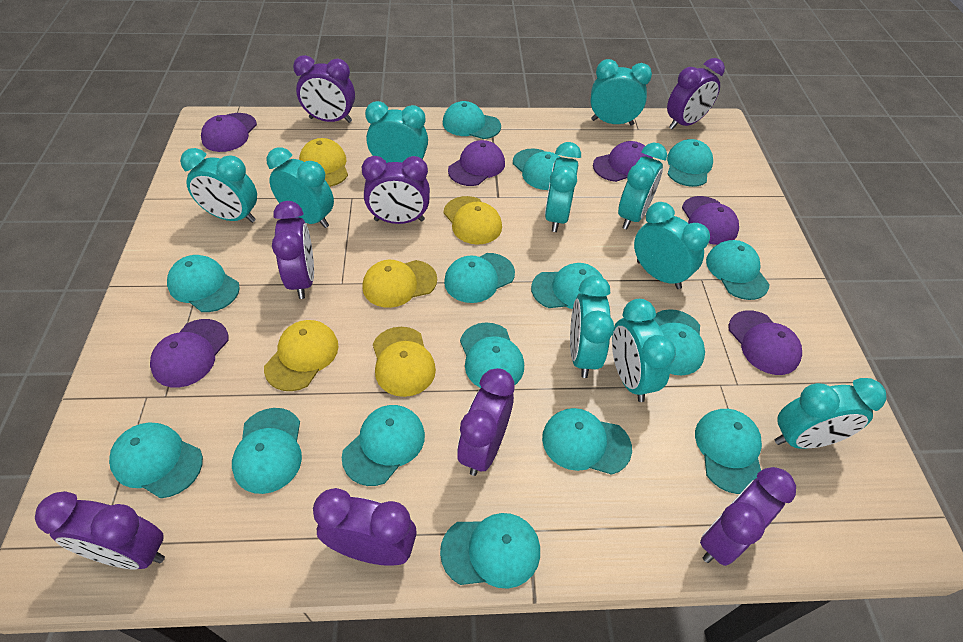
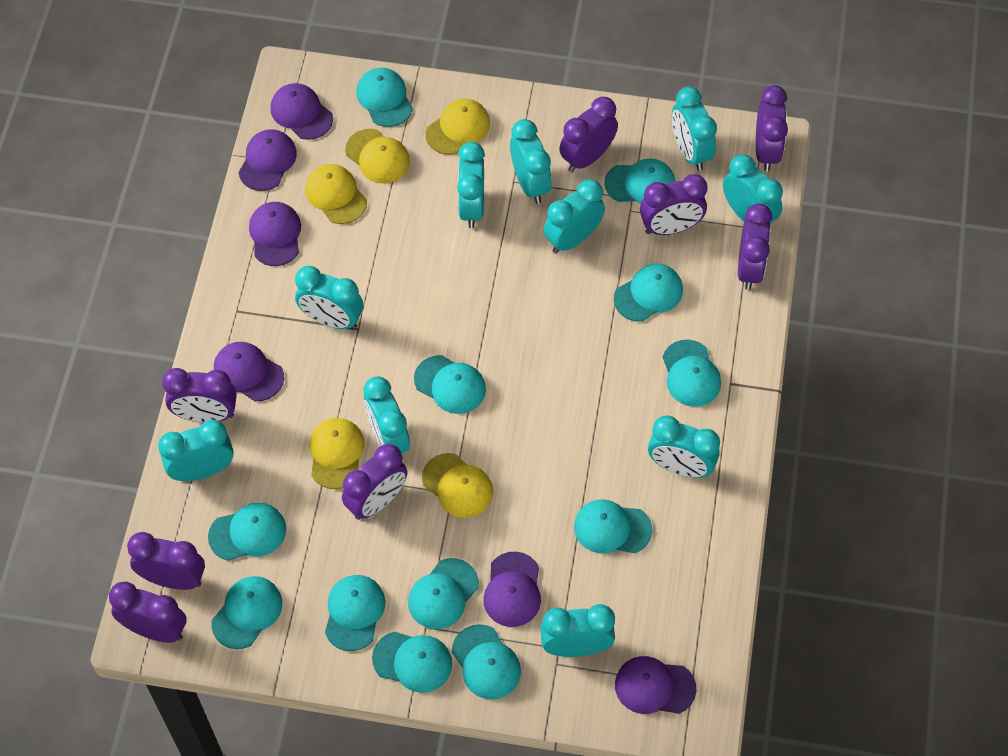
turquoise cap: [109,422,203,498] [167,255,240,312] [232,408,302,494] [342,405,425,486] [440,513,540,589] [443,101,501,139] [444,253,515,303] [460,322,524,388] [513,148,560,190] [531,263,603,309] [542,408,632,475] [653,309,705,376] [667,139,713,187] [695,409,762,494] [706,240,770,300] = 15 -> [208,503,286,561] [211,576,282,649] [325,575,385,651] [356,68,413,127] [372,632,452,693] [408,558,479,629] [414,355,486,414] [452,624,521,699] [574,499,652,553] [604,158,675,204] [614,264,683,322] [663,340,721,407] = 12

